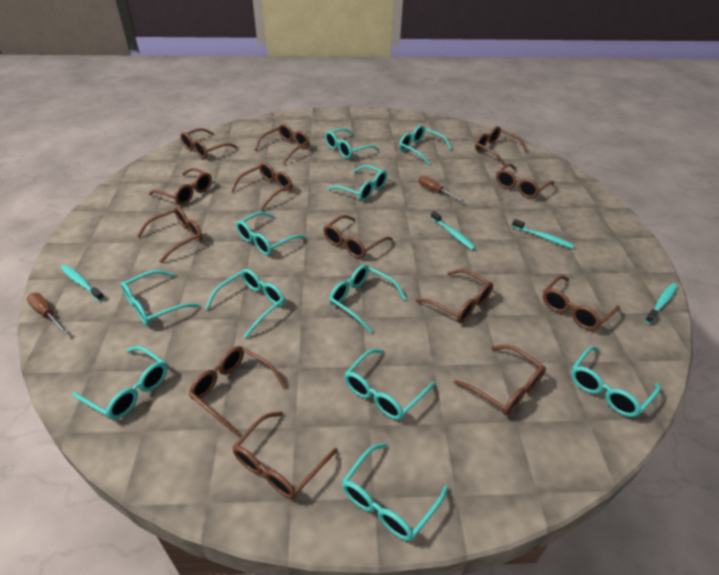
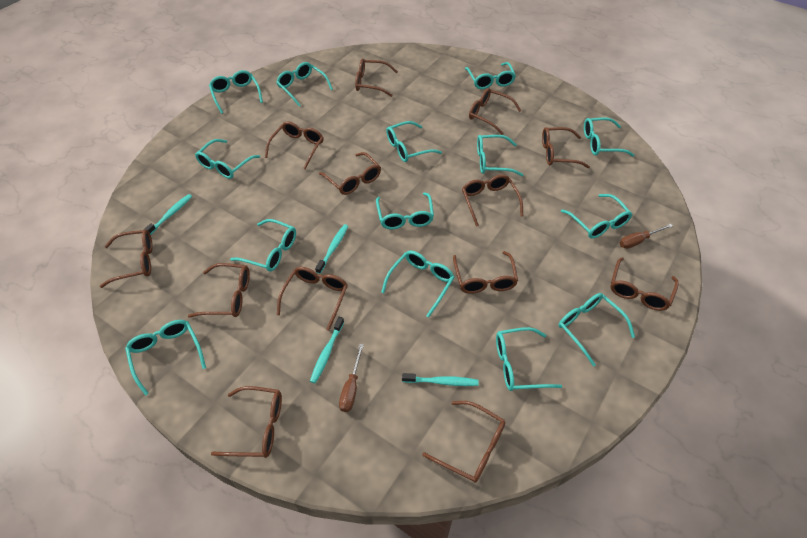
turquoise glasses: [73,346,167,420] [121,270,199,326] [205,269,285,338] [236,212,306,255] [325,128,379,159] [328,165,387,201] [329,265,406,333] [342,443,449,541] [344,349,435,420] [399,125,452,165] [571,346,661,417] = 11 -> [125,320,206,396] [195,139,260,179] [209,70,263,114] [230,219,296,272] [276,62,333,107] [376,192,434,229] [381,251,455,318] [386,121,442,162] [465,62,516,89] [477,135,523,176] [496,327,562,391] [558,293,635,367] [561,194,632,239] [584,117,634,157] = 14

